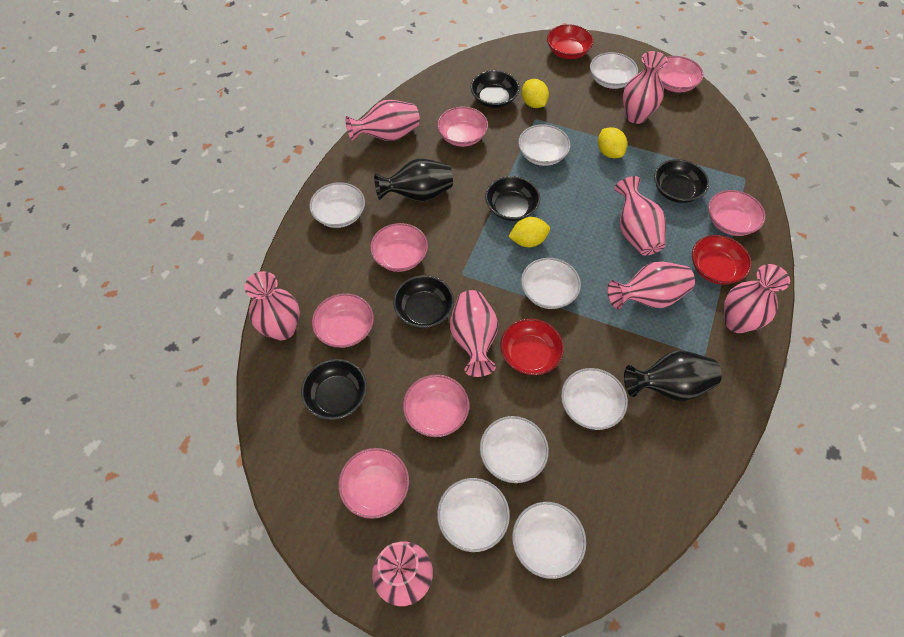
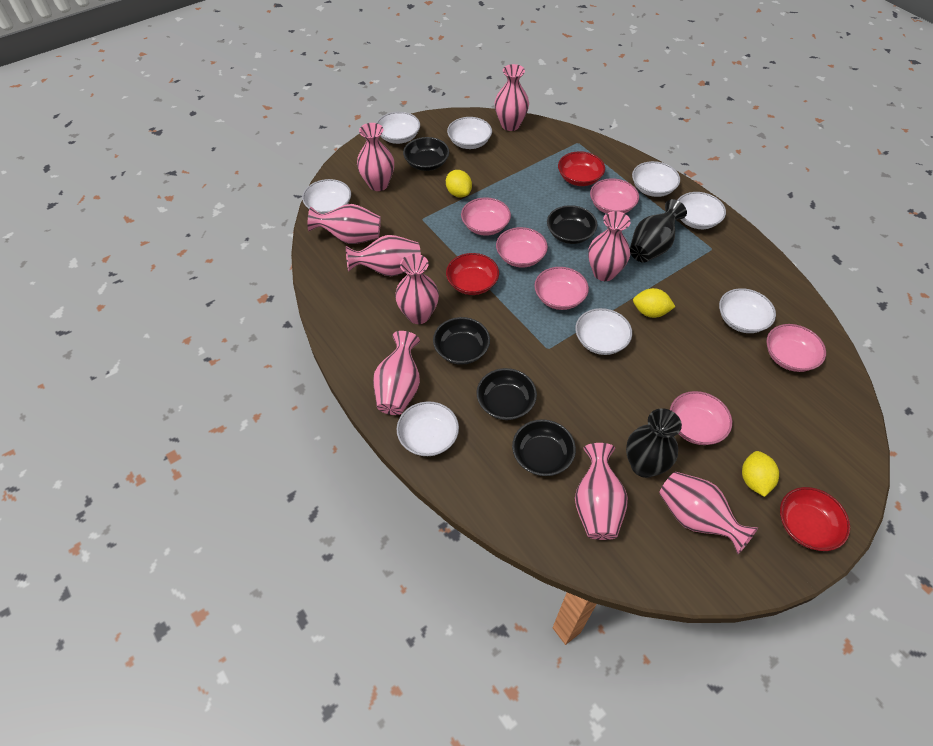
pink bowl: [312,293,374,348] [338,448,409,519] [370,223,428,272] [403,375,469,437] [437,107,488,147] [658,56,704,93] [708,190,766,236] = 7 -> [461,197,511,236] [496,227,548,267] [534,267,589,310] [590,178,639,214] [670,391,732,445] [766,324,826,372] = 6
pink vase: [244,271,300,340] [346,100,420,142] [372,541,433,606] [450,290,498,377] [607,261,695,309] [614,176,666,256] [623,51,668,124] [724,264,790,333] = 8 -> [308,204,381,244] [346,235,421,276] [357,123,394,191] [373,331,420,415] [395,254,439,324] [495,64,529,131] [575,443,628,540] [588,211,631,281] [659,472,758,554] = 9

